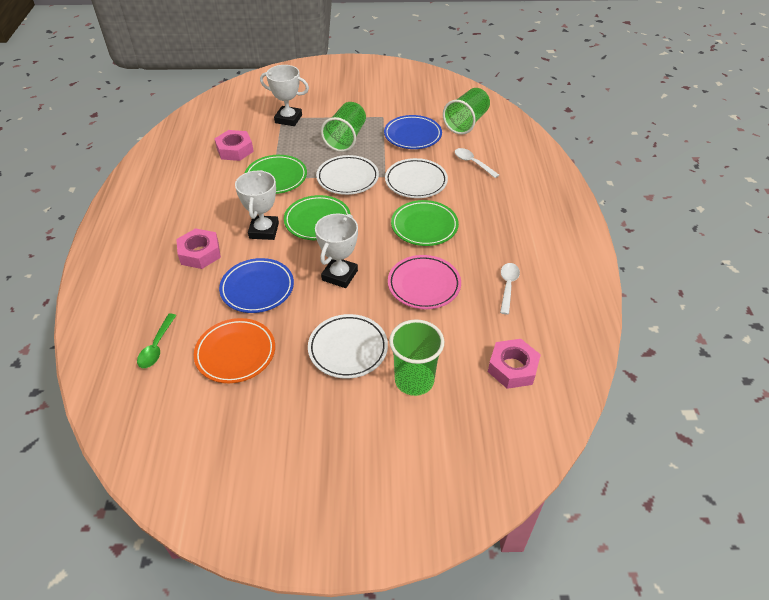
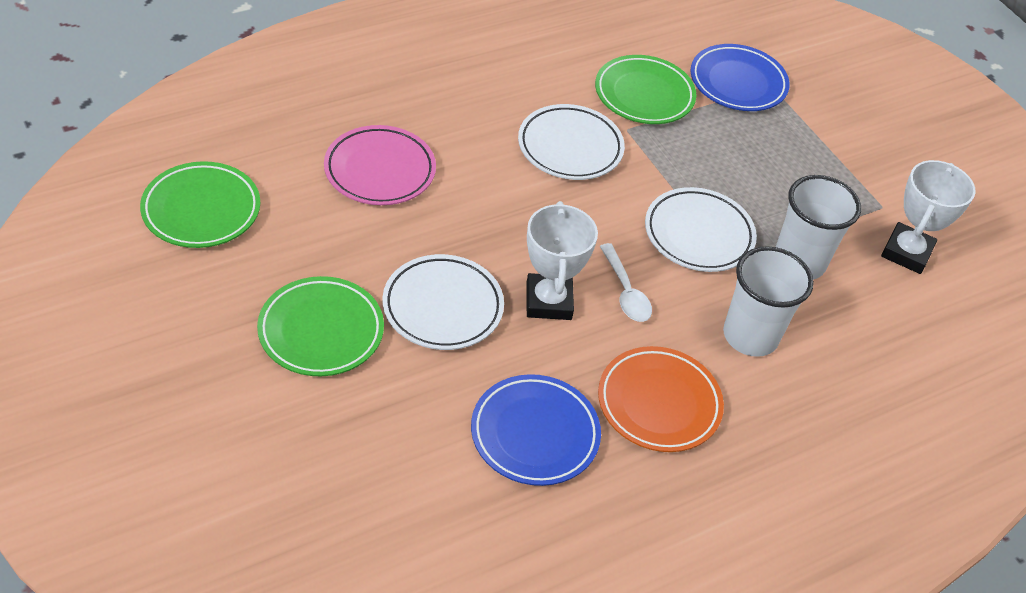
green cup: [321,102,366,152] [389,319,444,396] [443,88,490,135] = 3 -> none = 0
green spoon: [137,313,177,368] = 1 -> none = 0
pink nut: [176,228,221,269] [215,130,254,161] [488,339,541,389] = 3 -> none = 0
white cup: none = 0 -> [723,246,814,357] [776,175,861,280] = 2
white spoon: [455,148,499,178] [500,263,520,315] = 2 -> [600,243,652,322] = 1
white trophy: [235,170,279,240] [260,65,309,126] [315,214,358,288] = 3 -> [526,201,598,320] [881,160,976,274] = 2

